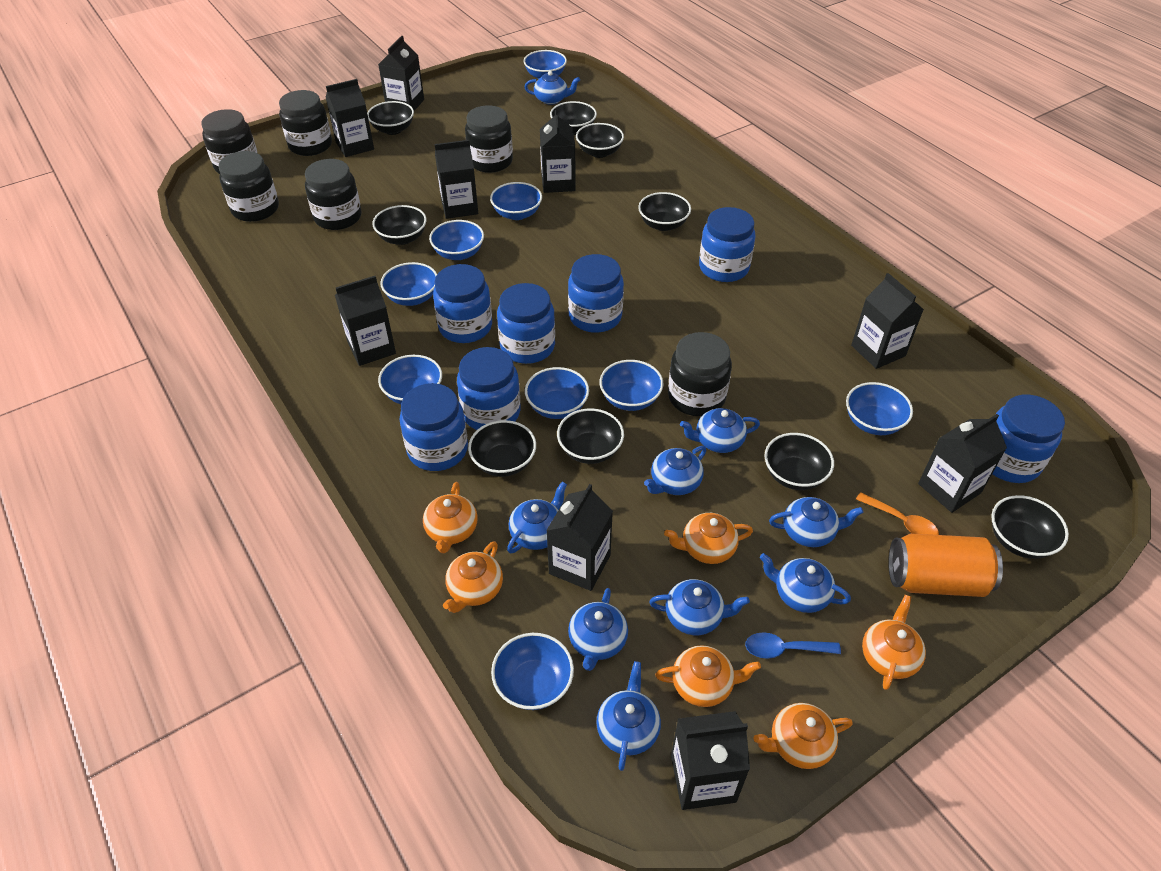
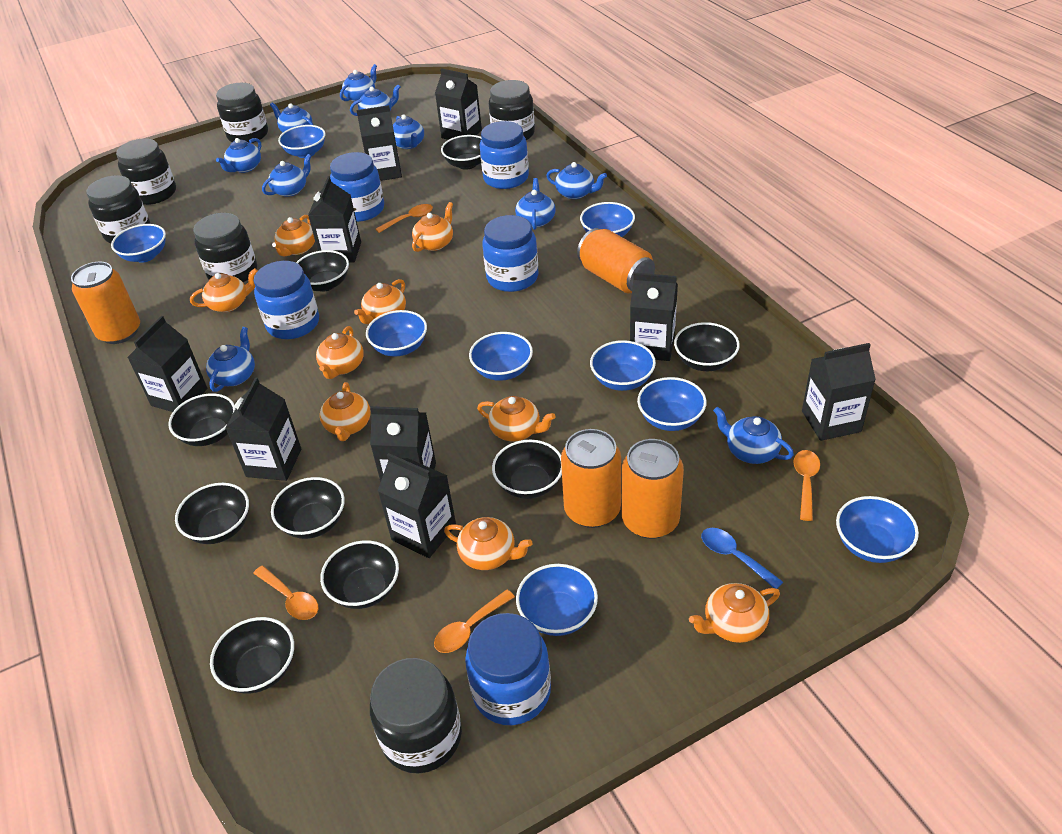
blue jar: [400,383,468,471] [433,264,492,343] [457,347,521,430] [497,283,555,364] [568,254,624,333] [699,207,756,282] [992,395,1065,483] = 7 -> [254,261,319,339] [330,152,384,222] [465,613,551,725] [480,121,529,189] [482,215,539,292] = 5
blue teapot: [507,482,567,553] [525,71,580,105] [568,588,628,671] [596,661,661,771] [644,446,707,495] [649,579,750,635] [680,408,760,453] [760,553,851,613] [769,497,864,547] = 9 -> [206,327,255,392] [216,138,261,173] [262,154,312,197] [270,102,313,133] [340,64,377,102] [350,85,400,116] [393,115,424,149] [515,178,556,230] [546,162,607,199] [713,407,794,464] = 10
orange can: [888,533,1003,597] = 1 -> [71,262,140,344] [561,429,621,528] [577,228,655,293] [622,439,684,539] = 4
orange spoon: [856,492,939,535] = 1 -> [253,566,318,620] [376,204,433,233] [434,590,515,653] [793,450,820,521] = 4
orange teapot: [423,482,478,553] [443,541,503,613] [655,645,761,707] [664,513,753,564] [754,703,853,769] [862,595,926,690] = 6 -> [190,268,258,312] [272,215,315,256] [316,326,364,379] [320,382,371,441] [354,279,406,324] [412,202,453,252] [444,517,532,570] [477,396,555,441] [689,583,780,643] = 9

